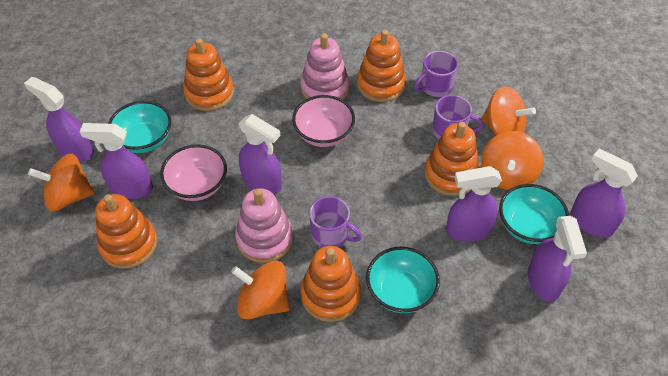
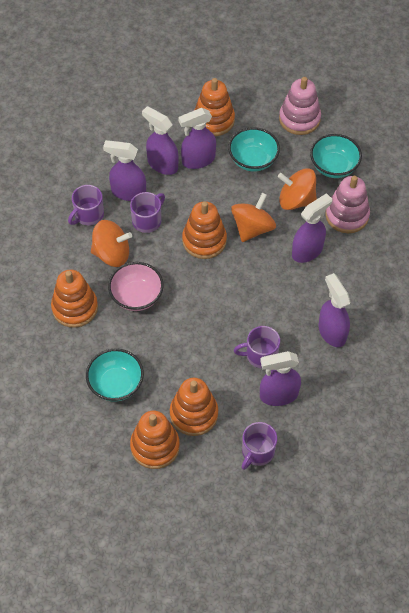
orange spinning top: [28,153,95,212] [231,261,290,319] [481,86,536,135] [481,131,543,190] = 4 -> [91,220,132,267] [231,193,276,242] [278,168,317,210] = 3
pink bowl: [160,144,227,201] [292,95,355,147] = 2 -> [108,262,164,311] = 1
purple mug: [309,196,362,247] [414,51,458,97] [432,95,484,139] = 3 -> [68,185,104,225] [130,192,165,233] [234,326,280,368] [241,422,277,470] = 4

